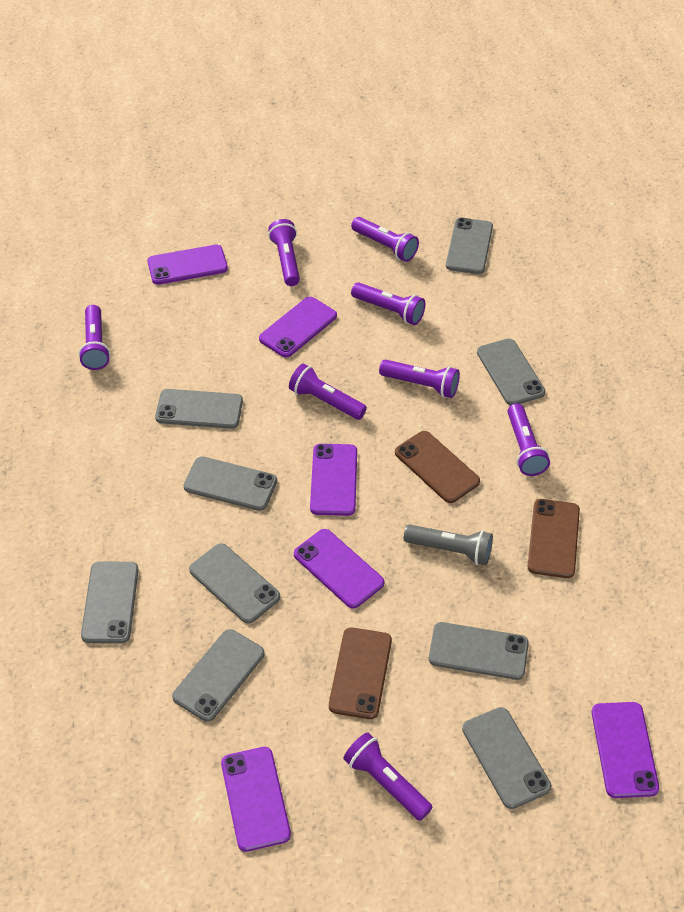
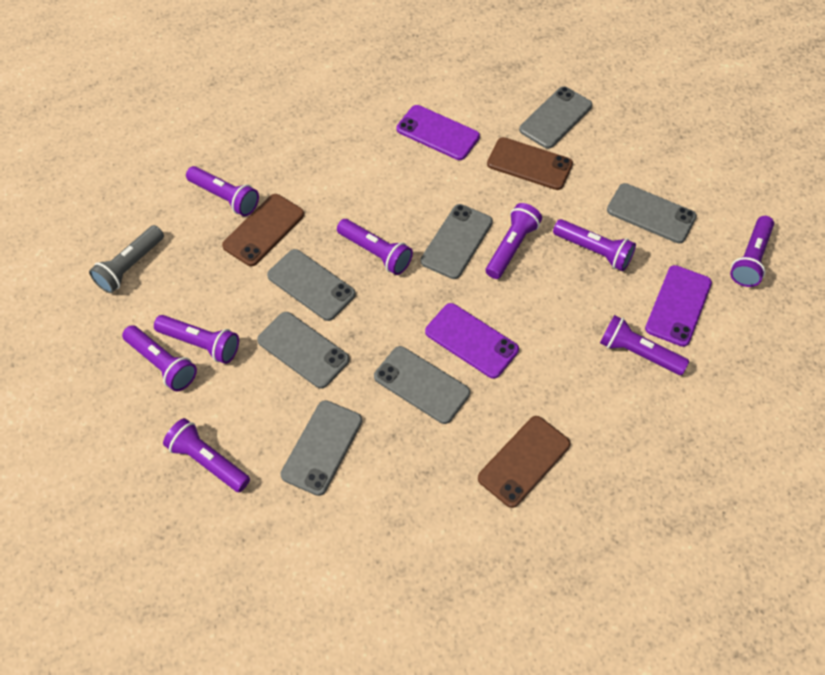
grey phone: [81,561,139,643] [155,389,243,429] [172,629,264,722] [183,456,277,511] [189,543,280,624] [429,622,529,680] [446,218,493,274] [462,707,551,809] [477,339,545,405] = 9 -> [257,312,350,389] [267,249,356,321] [280,400,362,496] [374,346,470,424] [421,204,493,279] [519,86,592,149] [607,183,697,243] = 7
purple flashlight: [79,305,110,370] [268,219,300,286] [289,364,367,420] [343,732,433,821] [351,217,419,262] [351,282,425,325] [379,359,460,398] [508,403,550,476] = 8 -> [122,325,197,391] [154,315,239,364] [163,418,250,492] [186,166,259,216] [337,219,413,275] [486,203,542,279] [553,219,636,271] [600,315,689,375] [730,216,774,287] = 9
purple phone: [147,245,228,285] [221,747,291,852] [259,297,337,358] [294,529,384,609] [310,444,357,516] [592,702,659,798] = 6 -> [397,105,480,160] [425,303,519,379] [645,265,712,347] = 3

